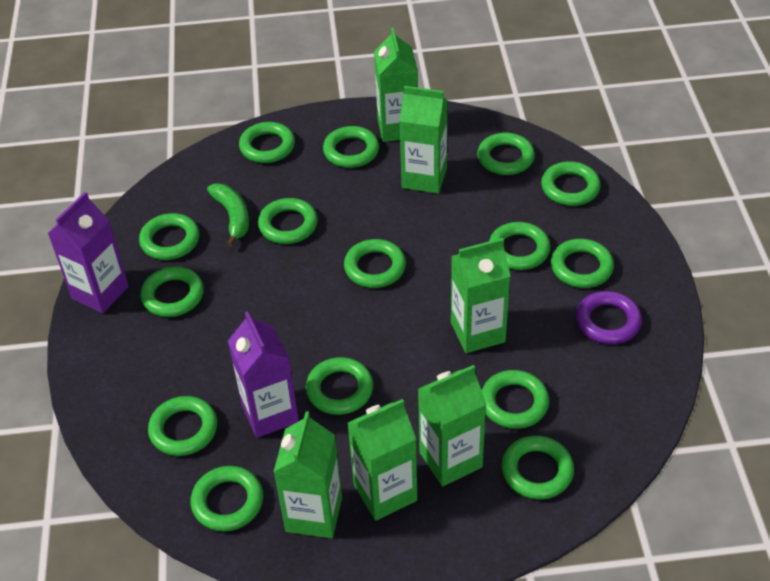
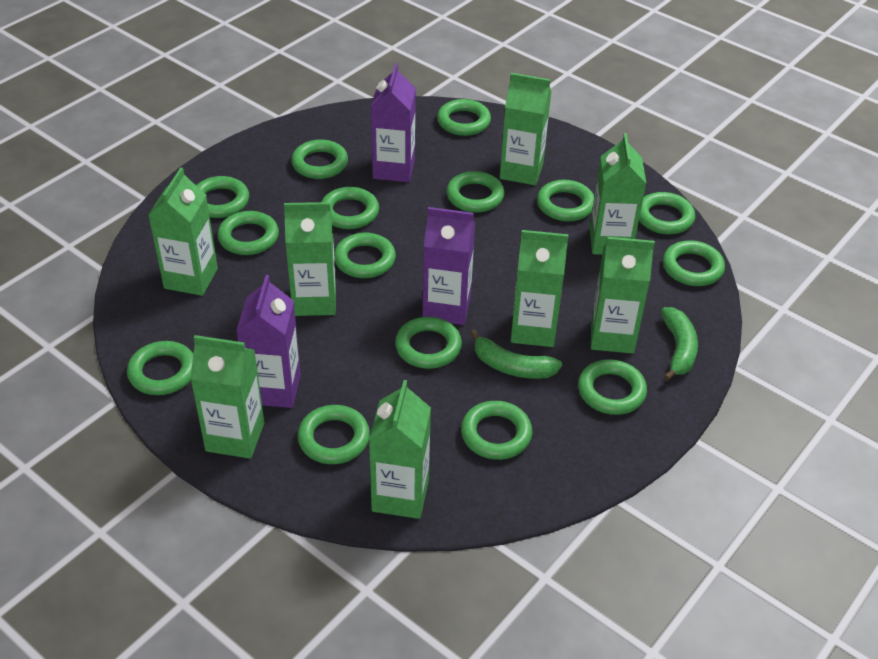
green banana: [207,183,249,247] = 1 -> [470,330,562,379] [661,307,698,381] = 2
green carton: [273,411,342,538] [347,399,417,521] [374,28,418,142] [399,86,447,194] [418,365,487,487] [451,238,511,353] = 6 -> [148,167,218,296] [190,335,264,459] [284,202,336,316] [369,380,431,519] [500,73,551,185] [511,230,569,347] [590,133,646,255] [591,237,655,354] = 8
purple carton: [47,192,129,313] [228,311,299,438] = 2 -> [236,275,301,408] [371,63,416,182] [423,207,475,325] = 3
purple ring: [576,291,642,344] = 1 -> none = 0

